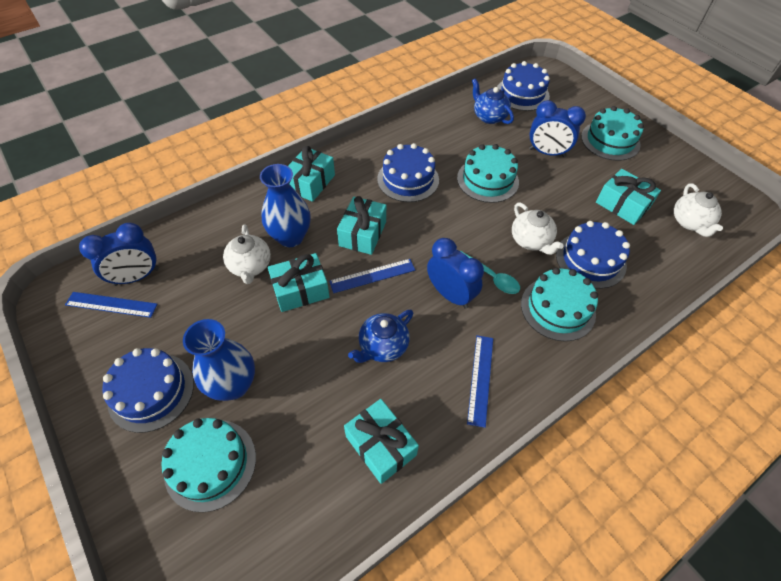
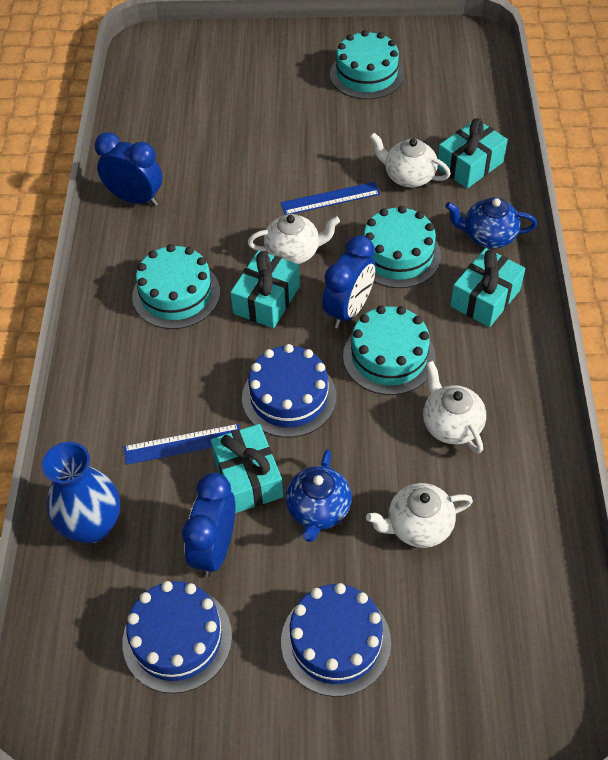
blue cake: [102,348,194,433] [377,143,439,202] [497,61,550,111] [556,221,630,289] = 4 -> [122,581,232,693] [242,344,336,438] [281,583,391,697] = 3
blue ruler: [65,292,158,318] [329,259,415,293] [467,335,493,428] = 3 -> [124,424,240,465] [281,182,380,215] = 2
blue vase: [183,319,255,401] [260,164,310,247] = 2 -> [42,442,120,543] = 1
turquoise gift: [268,253,330,312] [288,146,335,202] [337,196,386,255] [344,399,419,484] [596,169,661,225] = 5 -> [211,424,283,513] [230,250,300,328] [438,118,508,188] [450,248,525,327] = 4
turquoise spoon: [461,251,520,294] = 1 -> none = 0
white teapot: [223,225,271,284] [512,202,564,255] [674,183,723,237] = 3 -> [248,214,340,264] [366,483,473,548] [370,133,451,188] [423,361,486,453] = 4

